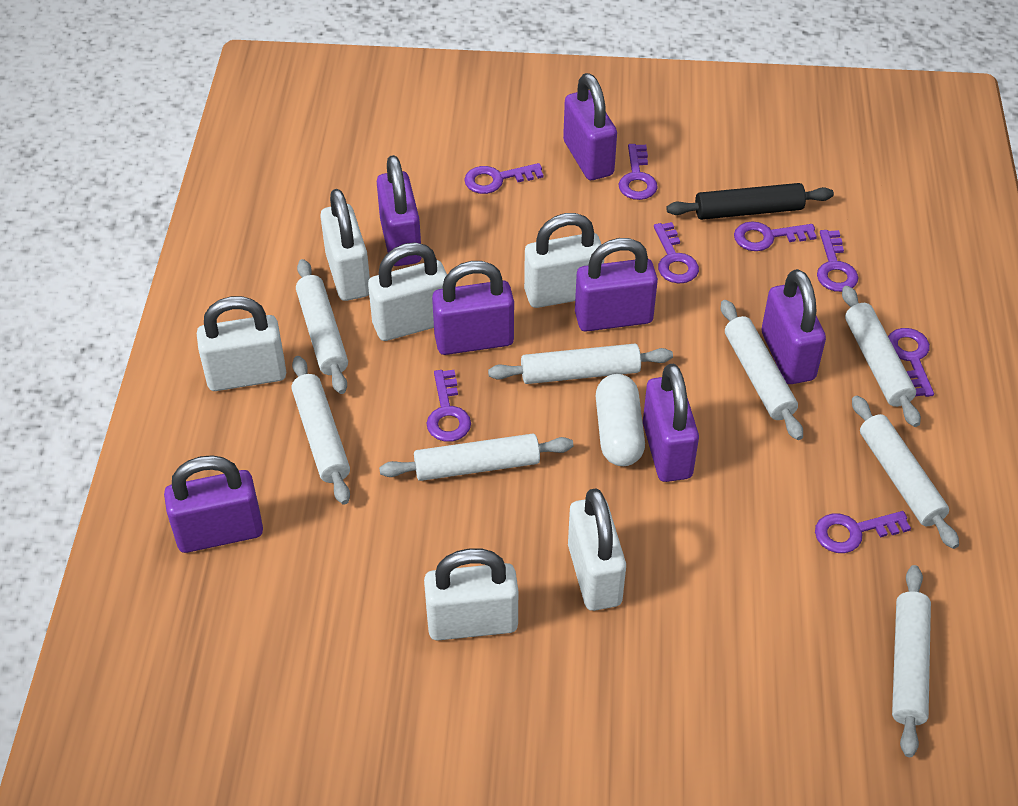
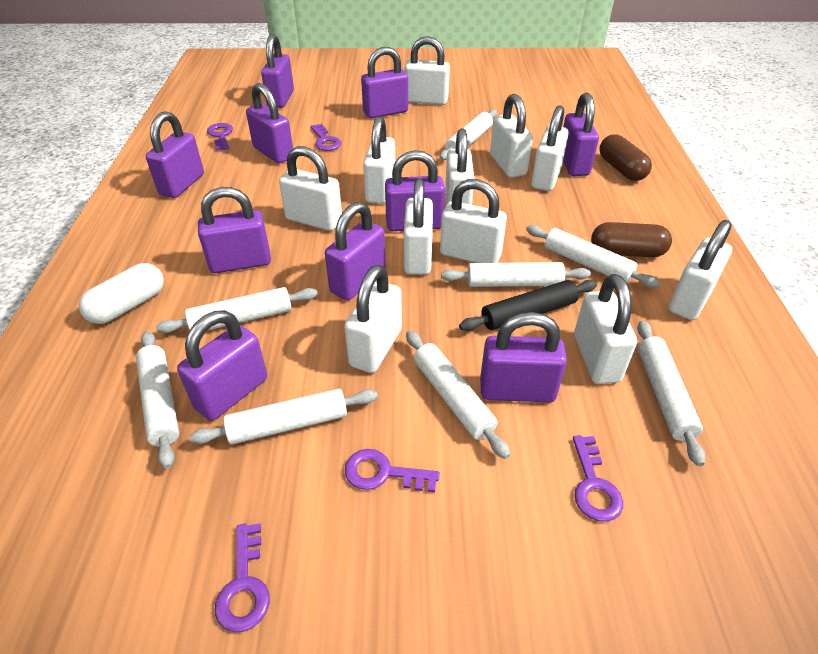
brown capsule: none = 0 -> [591,222,672,257] [599,134,652,181] = 2
purple key: [426,370,471,442] [464,163,544,194] [619,144,658,200] [654,222,699,284] [734,221,817,251] [815,511,911,553] [817,230,858,292] [888,328,934,397] = 8 -> [207,123,233,151] [215,523,270,632] [310,124,341,151] [345,449,440,492] [573,435,623,522] = 5
purple padlock: [164,455,263,553] [377,155,422,266] [432,261,514,355] [563,73,617,180] [575,238,658,332] [643,364,699,482] [762,269,826,384] = 7 -> [146,111,204,198] [177,310,267,421] [198,187,271,273] [246,83,293,163] [261,34,294,108] [325,202,386,300] [361,47,408,118] [385,150,445,231] [480,312,567,402] [563,93,599,176] = 10
white padlock: [197,296,286,391] [320,189,370,301] [368,242,447,341] [424,548,518,641] [524,213,604,308] [568,488,626,611] = 6 -> [279,146,342,231] [344,265,402,373] [363,116,395,204] [404,179,433,275] [405,36,450,105] [440,179,507,263] [445,128,474,205] [490,94,533,178] [531,105,569,191] [574,274,637,384] [669,220,732,320] = 11

